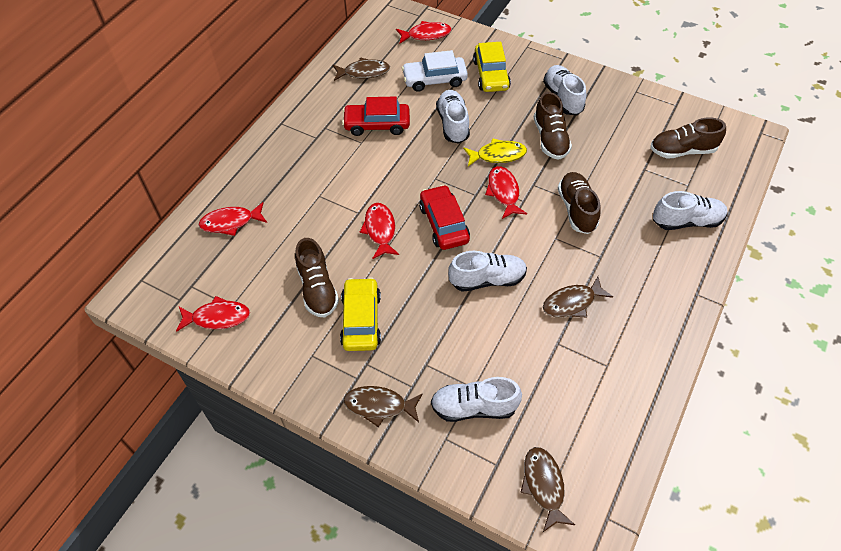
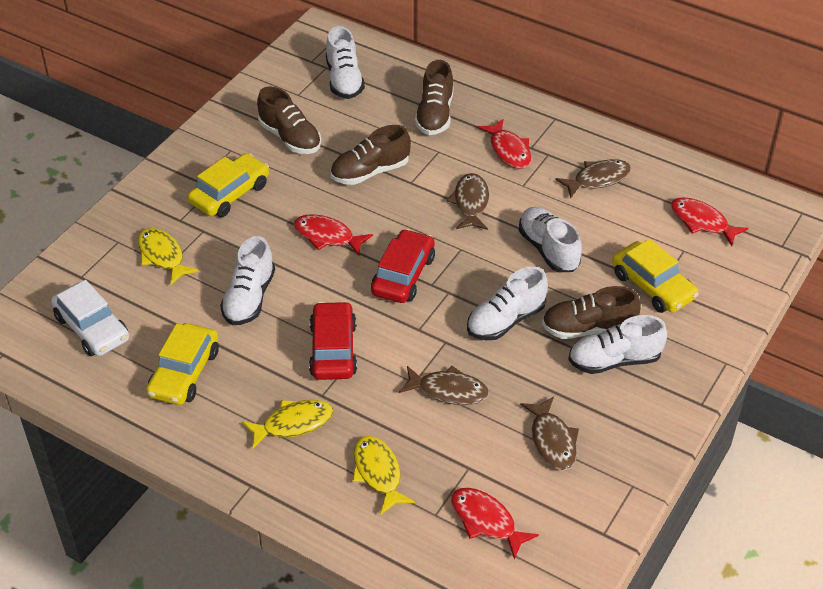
red fish: [176,296,250,332] [199,202,267,236] [360,203,399,259] [396,21,452,43] [485,166,527,219] = 5 -> [294,214,373,256] [451,488,539,560] [478,119,531,169] [671,197,749,246] = 4
yellow car: [340,277,381,351] [473,42,511,92] = 2 -> [146,323,219,405] [188,153,269,217] [612,239,699,313] = 3
yellow fish: [463,138,527,166] = 1 -> [138,228,199,285] [242,400,333,449] [352,436,415,515] = 3

